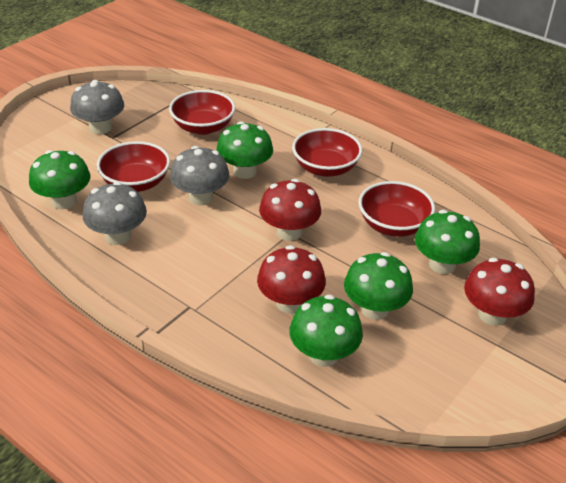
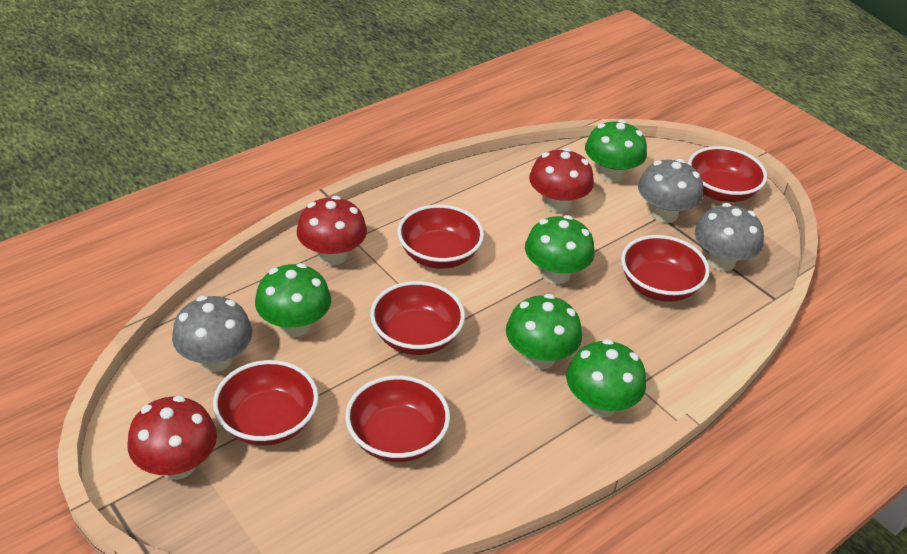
red bowl: [97,141,170,192] [169,90,235,135] [292,128,362,177] [358,181,435,237] = 4 -> [213,360,319,446] [345,375,450,462] [370,281,465,355] [397,204,484,269] [621,235,710,302] [688,146,767,202] = 6

